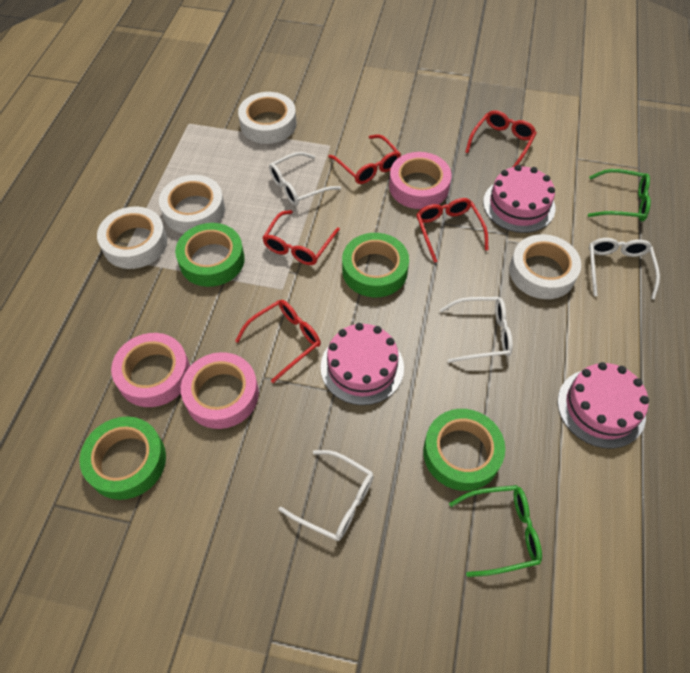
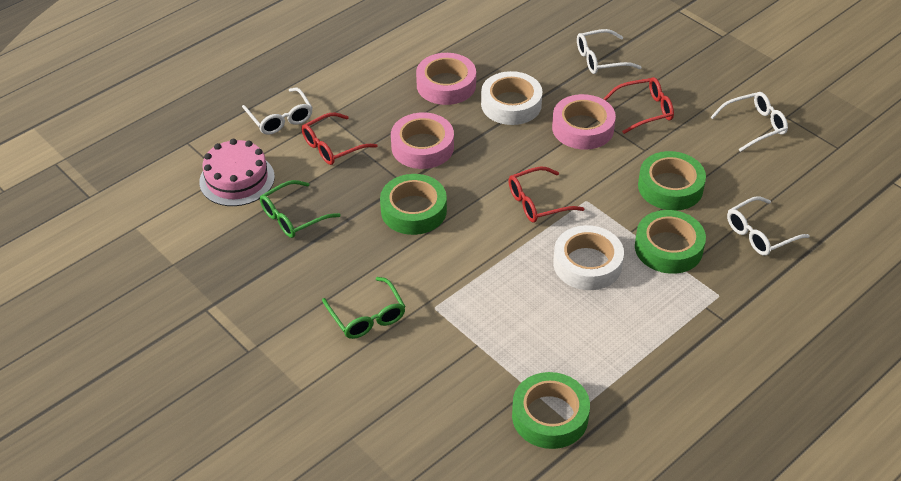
pink cake: [321,323,404,405] [483,165,555,233] [557,362,649,449] = 3 -> [199,139,275,206] = 1
red glasses: [235,300,321,383] [263,210,340,265] [329,135,401,184] [416,198,489,263] [465,110,537,167] = 5 -> [301,112,378,165] [508,167,585,222] [603,77,674,134] = 3
white tape: [97,207,167,269] [159,175,225,234] [238,92,297,144] [509,234,581,299] = 4 -> [481,71,542,125] [553,225,624,290] = 2

